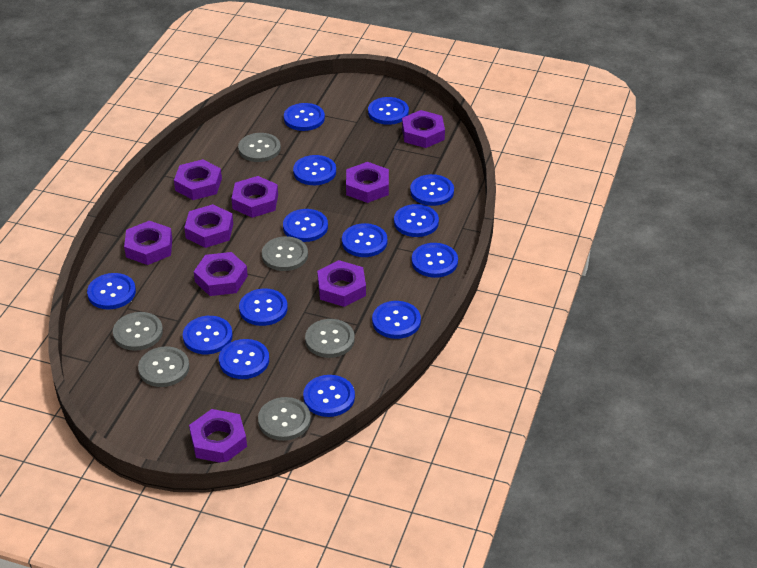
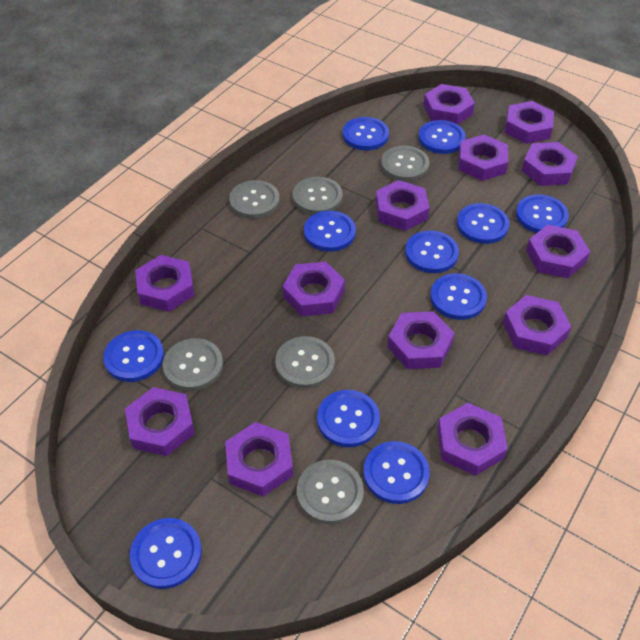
blue button: [87,273,136,309] [183,316,233,354] [219,339,269,379] [239,289,288,326] [283,209,328,242] [284,103,325,131] [293,155,336,185] [303,375,355,417] [342,223,387,257] [368,97,409,125] [372,301,421,339] [394,204,439,237] [410,174,454,206] [412,243,458,278] = 14 -> [103,330,164,382] [130,518,202,589] [304,211,356,252] [317,390,380,447] [343,117,389,150] [363,441,430,504] [405,230,459,273] [418,120,466,154] [430,273,487,320] [457,203,510,244] [516,194,569,233] = 11
purple nut: [124,221,172,265] [174,159,222,200] [184,204,233,248] [189,409,247,463] [194,252,248,296] [231,176,278,218] [317,260,366,307] [346,162,389,203] [402,110,445,148] = 9 -> [125,387,195,456] [135,255,195,312] [225,422,293,497] [283,262,345,316] [375,180,429,231] [387,311,454,369] [423,84,475,125] [437,403,508,476] [459,135,508,181] [503,295,572,355] [504,101,554,144] [522,142,578,186] [526,225,590,278] = 13

